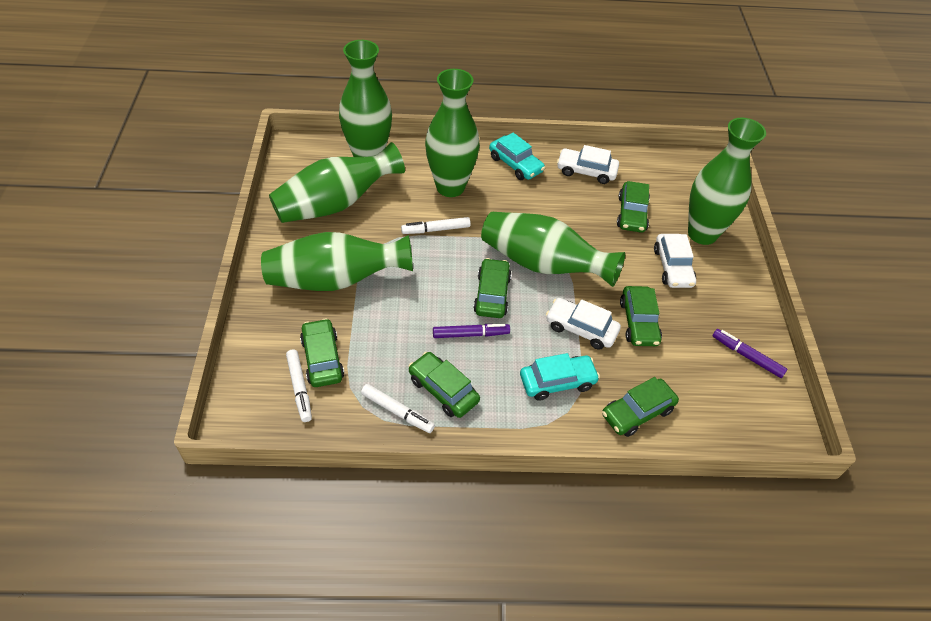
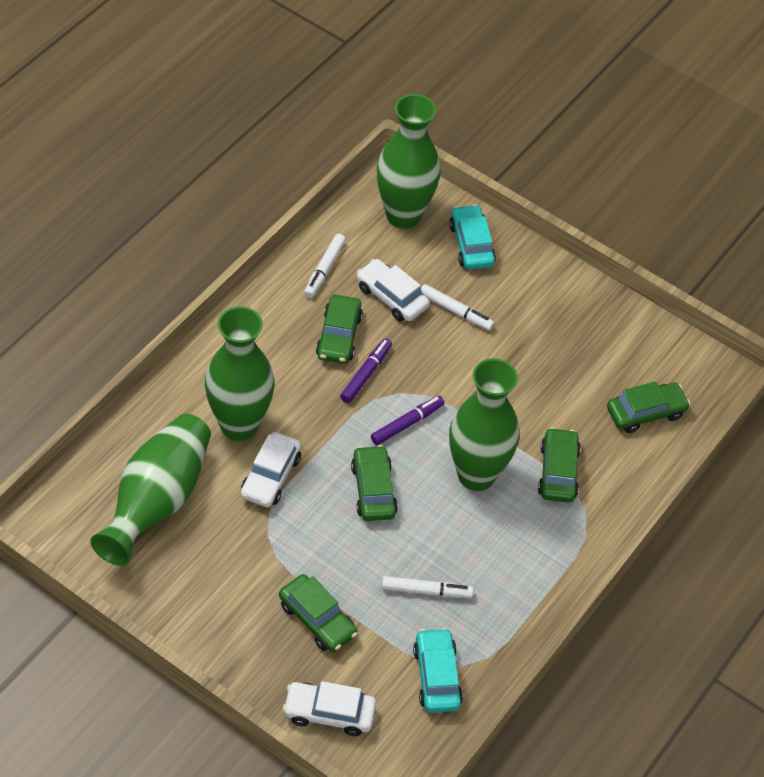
green car: [300,318,344,387] [408,352,480,418] [473,258,512,318] [602,377,679,437] [617,181,650,233] [620,286,662,346] = 6 -> [279,574,358,652] [316,295,363,364] [351,445,398,521] [538,427,581,503] [607,381,690,433] = 5
green vase: [261,232,413,291] [269,142,405,223] [339,40,392,157] [425,69,480,197] [481,212,625,287] [688,118,766,245] = 6 -> [90,413,211,566] [205,306,275,441] [377,94,441,229] [449,358,520,491] = 4

